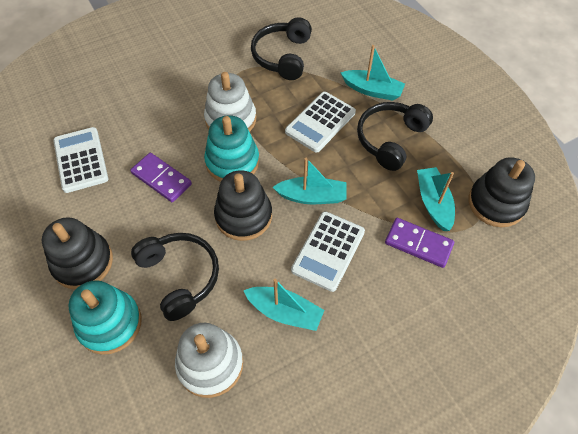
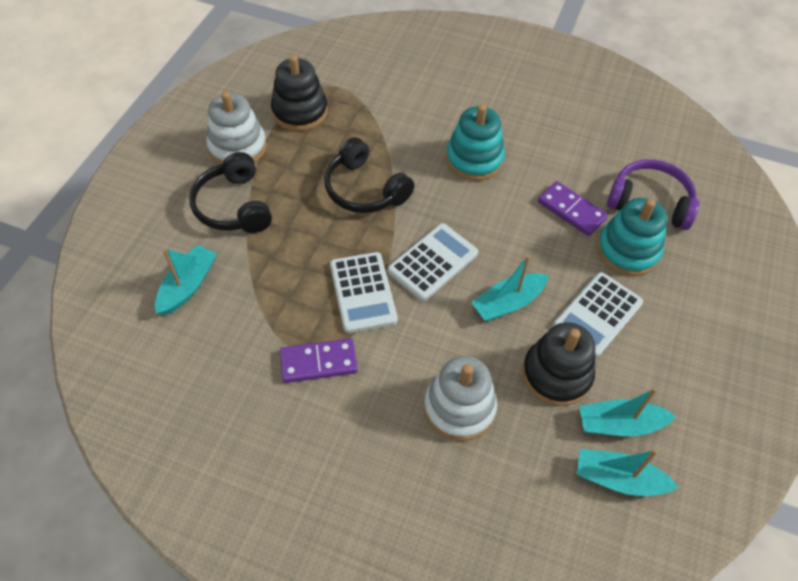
black headphones: [131,233,219,321] [251,17,312,80] [357,102,433,171] = 3 -> [189,152,272,233] [324,137,415,213] = 2
black stacking toy: [42,217,113,289] [214,170,272,241] [469,157,535,227] = 3 -> [271,55,328,131] [522,322,595,406] = 2
purple headphones: none = 0 -> [607,159,699,230] = 1

